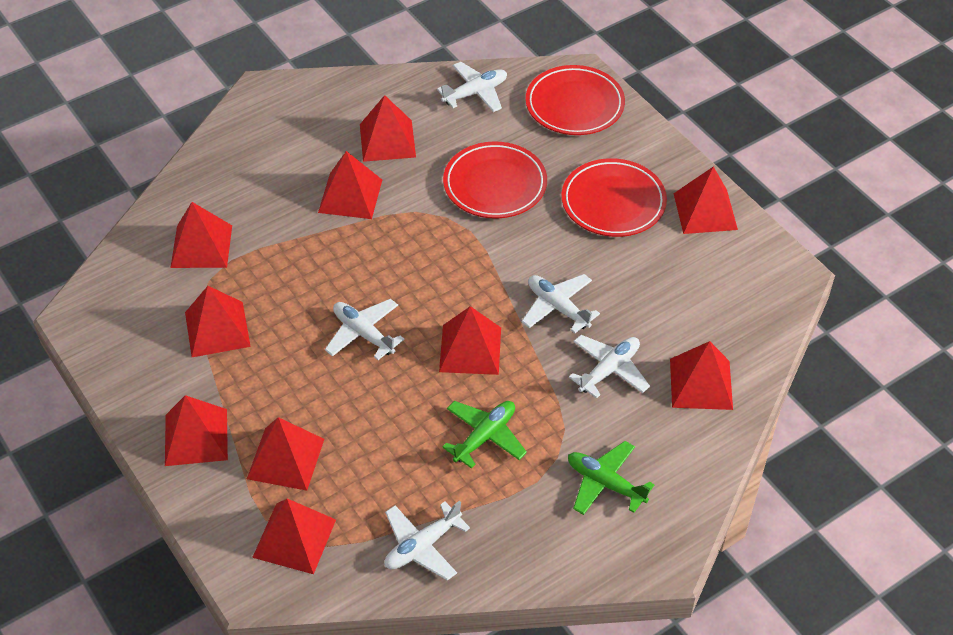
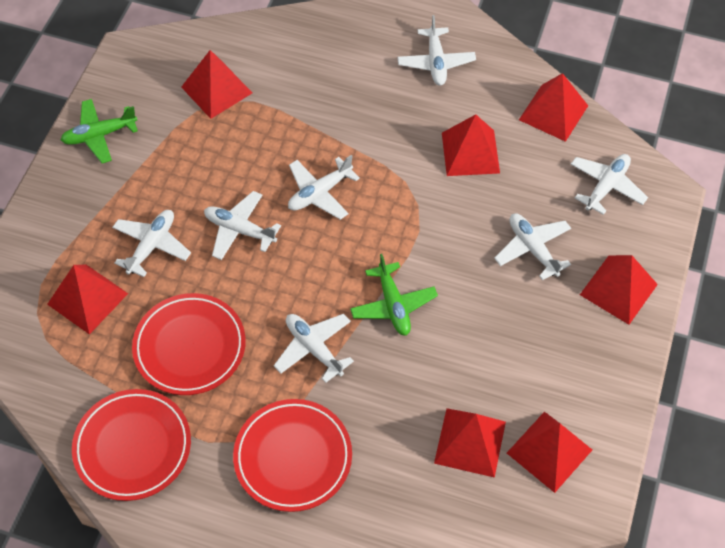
red pyramid: [165,395,228,466] [171,202,232,268] [185,286,251,357] [247,417,324,491] [252,499,336,574] [318,151,382,219] [360,95,416,162] [439,306,501,375] [670,341,733,410] [673,166,738,234] = 10 -> [47,265,128,335] [181,50,252,119] [434,408,506,478] [442,114,500,176] [507,411,592,493] [519,73,588,142] [580,255,658,325] = 7
white plane: [325,299,404,360] [384,501,470,581] [437,62,507,112] [522,274,600,333] [569,335,650,399] = 5 -> [112,210,191,277] [204,191,281,260] [274,314,354,383] [288,155,360,220] [397,15,476,86] [494,213,571,280] [571,154,648,215] = 7

